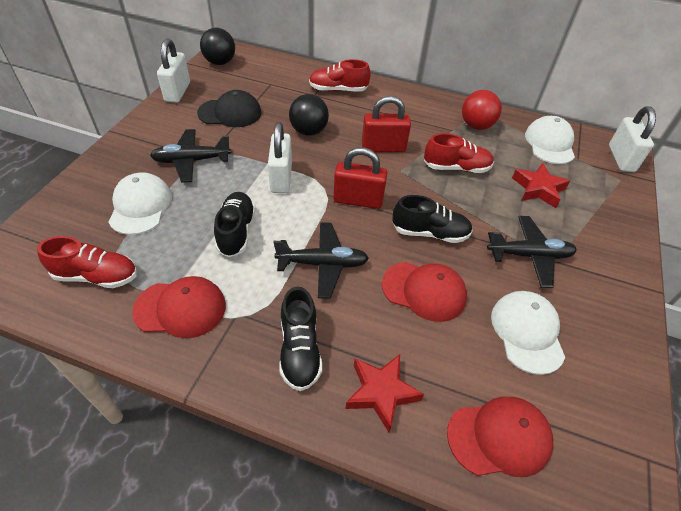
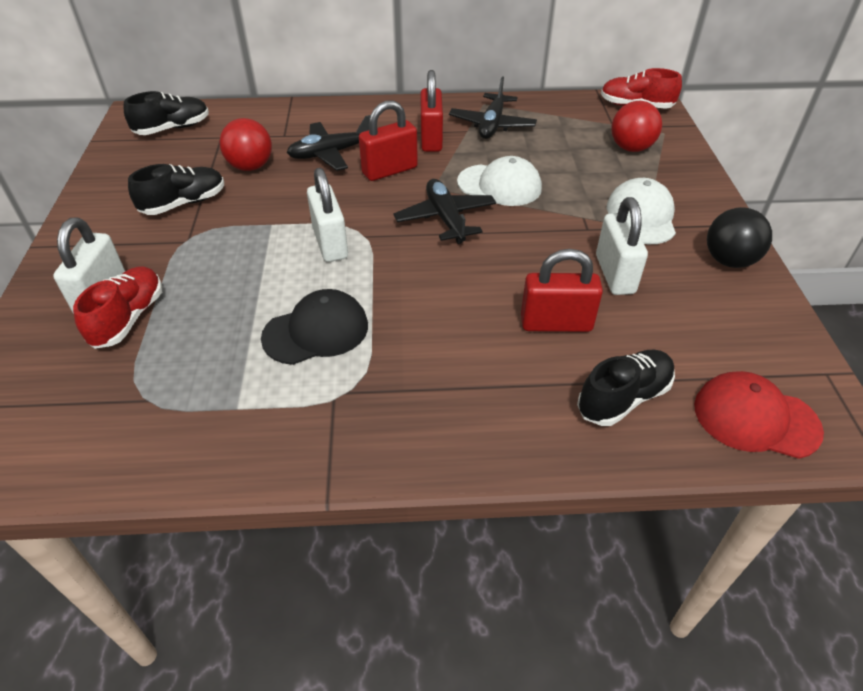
black ball: [200,28,235,65] [289,94,329,136] = 2 -> [707,207,772,268] = 1
red ball: [462,90,502,130] = 1 -> [219,118,272,171] [611,101,662,152] = 2
red cap: [132,276,226,338] [382,262,467,322] [447,397,553,477] = 3 -> [694,371,824,459] = 1
red padlock: [333,147,387,209] [362,96,411,152] = 2 -> [359,100,418,181] [420,70,443,152] [521,249,603,332] = 3
red shoe: [37,236,137,288] [309,59,371,92] [424,133,494,173] = 3 -> [73,266,162,349] [601,68,682,109] = 2
red star: [345,354,424,432] [512,163,570,208] = 2 -> none = 0
white cap: [109,172,172,235] [491,291,565,375] [525,116,575,164] = 3 -> [457,156,542,206] [607,178,676,244] = 2

